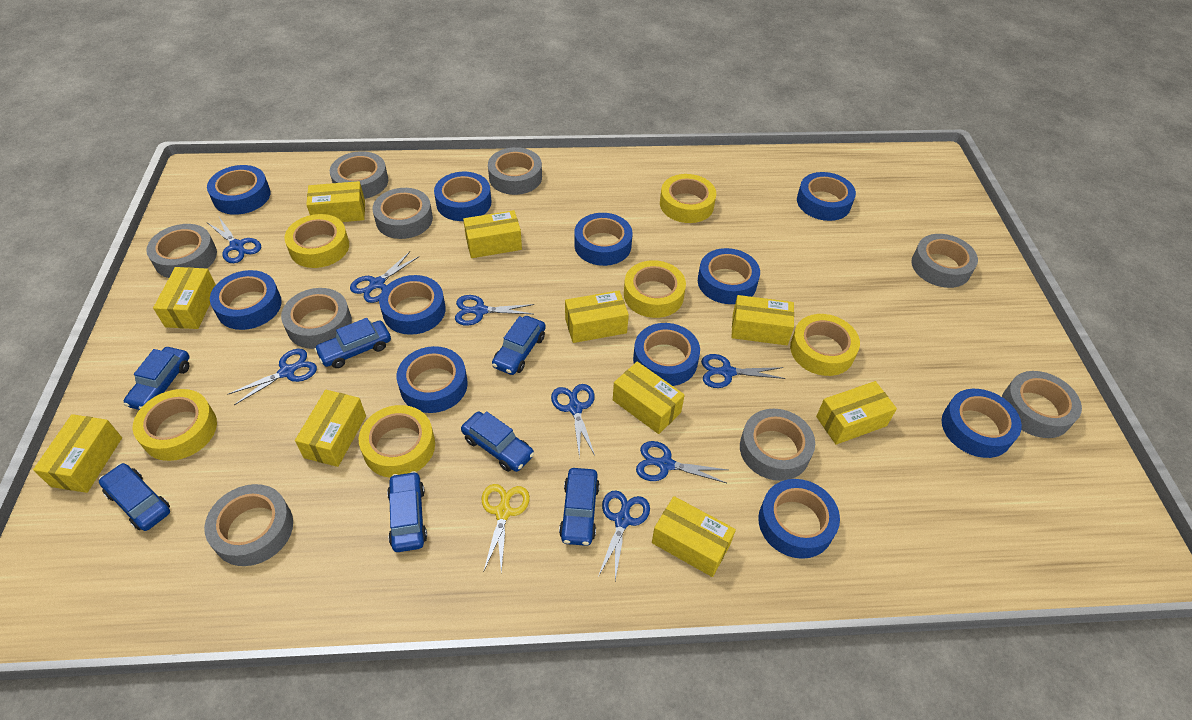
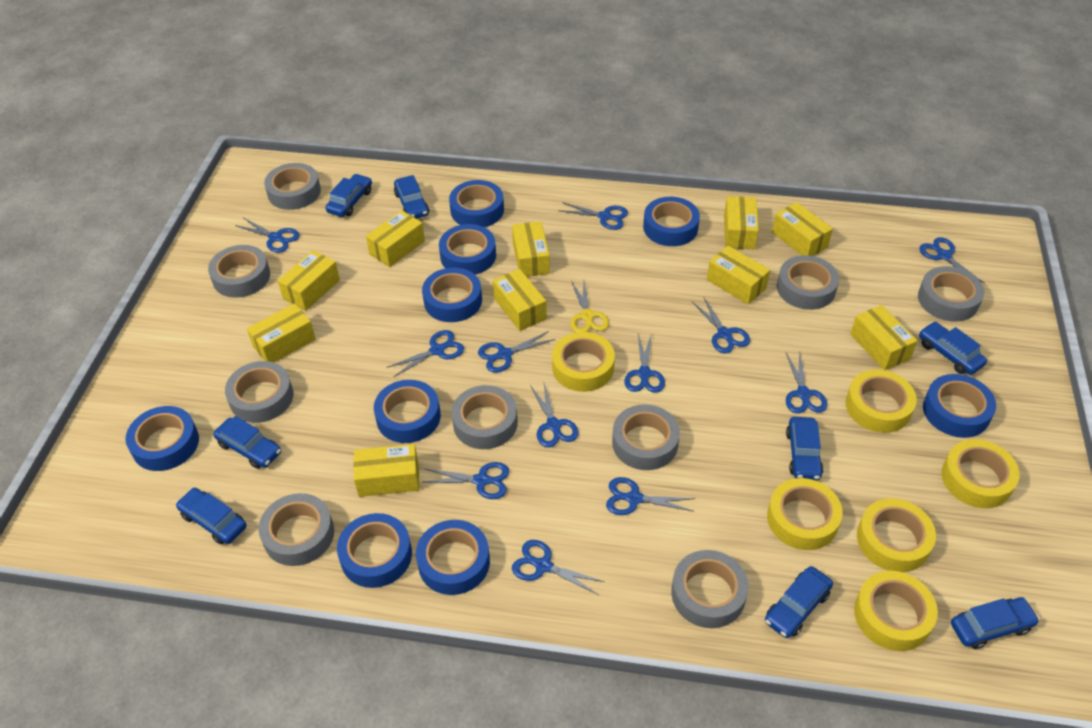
blue car: [99,463,170,531] [124,347,190,410] [314,318,391,368] [387,471,427,552] [461,411,534,472] [492,316,546,375] [559,468,600,546] = 7 -> [176,488,247,545] [213,416,281,469] [326,174,372,217] [394,175,429,219] [765,566,833,638] [786,417,823,480] [919,322,987,375] [951,597,1040,649] = 8
blue scissors: [208,217,261,263] [227,349,317,405] [350,252,419,303] [455,295,534,326] [551,384,595,457] [598,490,650,581] [636,441,728,483] [701,354,786,388] = 8 -> [235,218,300,253] [387,330,464,377] [424,462,509,499] [478,331,555,373] [512,540,605,595] [530,383,579,447] [558,202,628,230] [606,477,695,515] [624,334,665,393] [692,298,750,353] [786,353,828,414] [920,237,985,284] = 12
blue tape: [207,165,271,215] [210,270,282,330] [379,275,446,335] [397,346,468,413] [434,172,491,221] [574,213,633,266] [633,323,700,386] [698,248,760,304] [758,479,840,559] [797,172,856,221] [942,389,1022,458] = 11 -> [125,406,199,471] [337,513,412,588] [374,380,441,443] [416,520,490,595] [422,268,482,322] [439,224,496,275] [449,180,504,227] [643,197,700,246] [923,374,996,438] = 9

